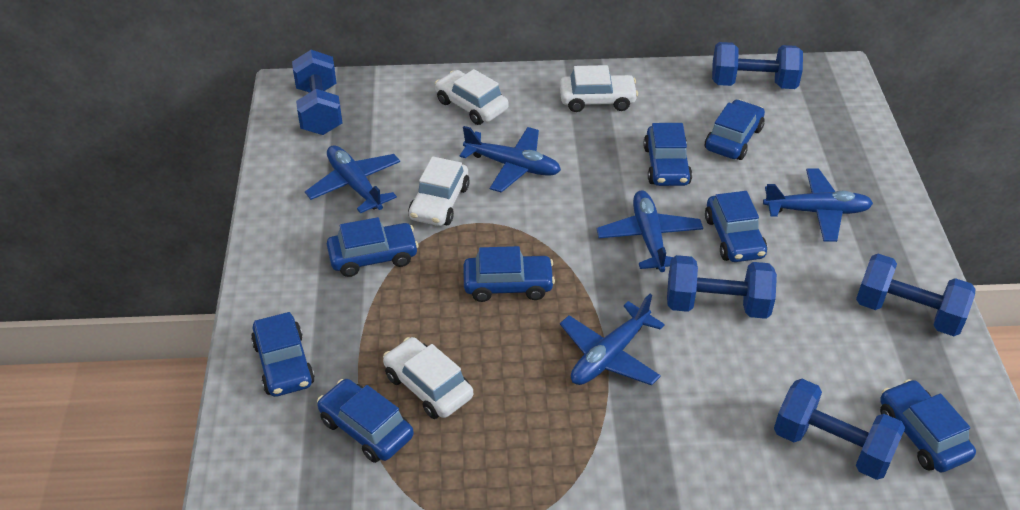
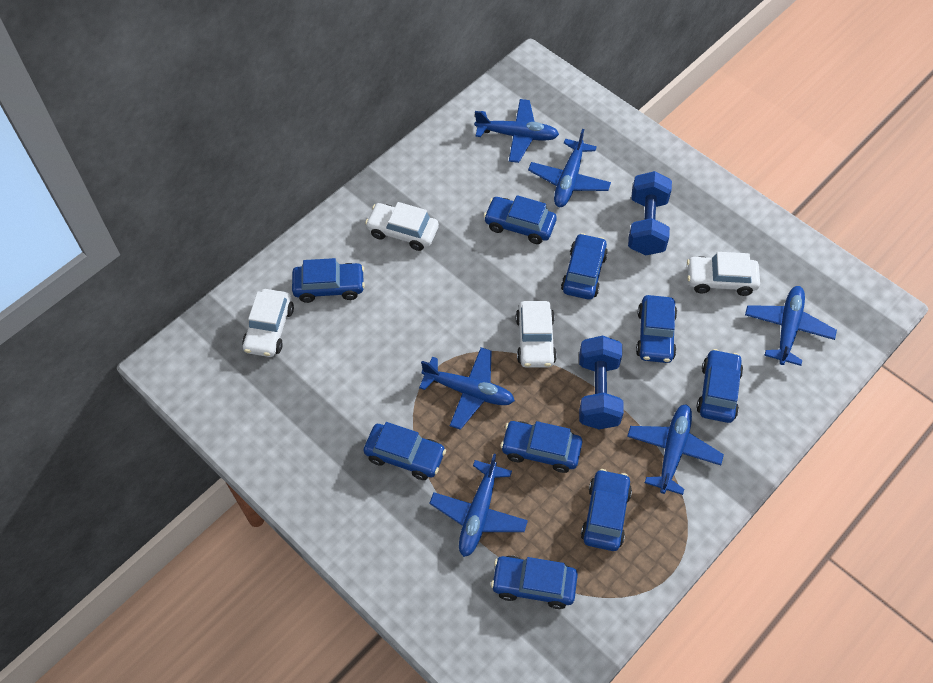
blue car: [251,312,315,397] [317,379,414,463] [327,217,419,277] [463,246,555,302] [644,123,692,186] [705,99,765,160] [705,191,767,262] [880,379,976,472] = 8 -> [292,258,365,303] [364,422,446,480] [484,195,557,244] [491,556,578,609] [501,421,582,473] [561,233,608,300] [581,469,632,551] [636,295,677,363] [696,349,743,423] = 9
blue dumbbell: [292,50,342,135] [667,255,777,319] [712,42,803,89] [774,379,905,480] [856,254,975,336] = 5 -> [579,336,624,429] [628,171,672,256] = 2
blue plane: [305,145,400,213] [460,126,561,192] [560,294,665,385] [596,191,703,272] [763,168,873,242] = 5 -> [419,347,515,430] [429,454,528,557] [475,99,559,163] [528,129,611,207] [627,404,724,495] [745,286,837,366] = 6

